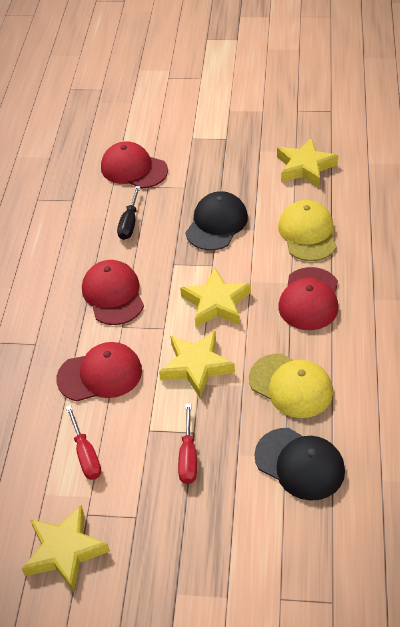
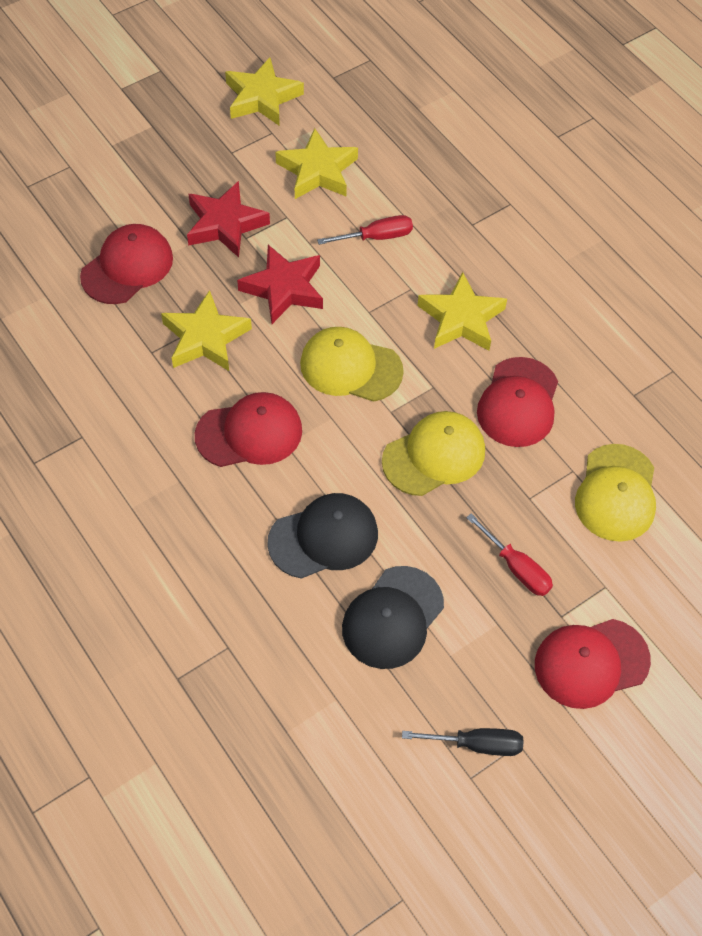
red star: none = 0 -> [187,181,270,258] [237,245,323,324] = 2
yellow cap: [249,354,333,418] [278,200,337,261] = 2 -> [300,327,404,402] [382,411,485,496] [575,444,656,542] = 3

